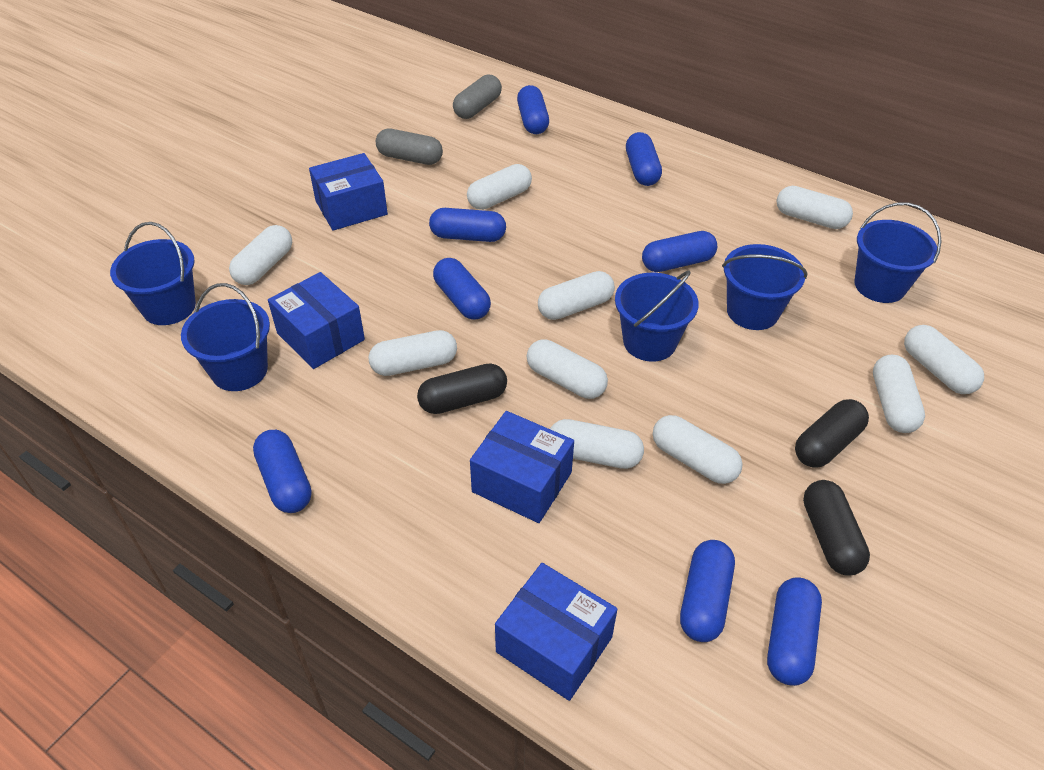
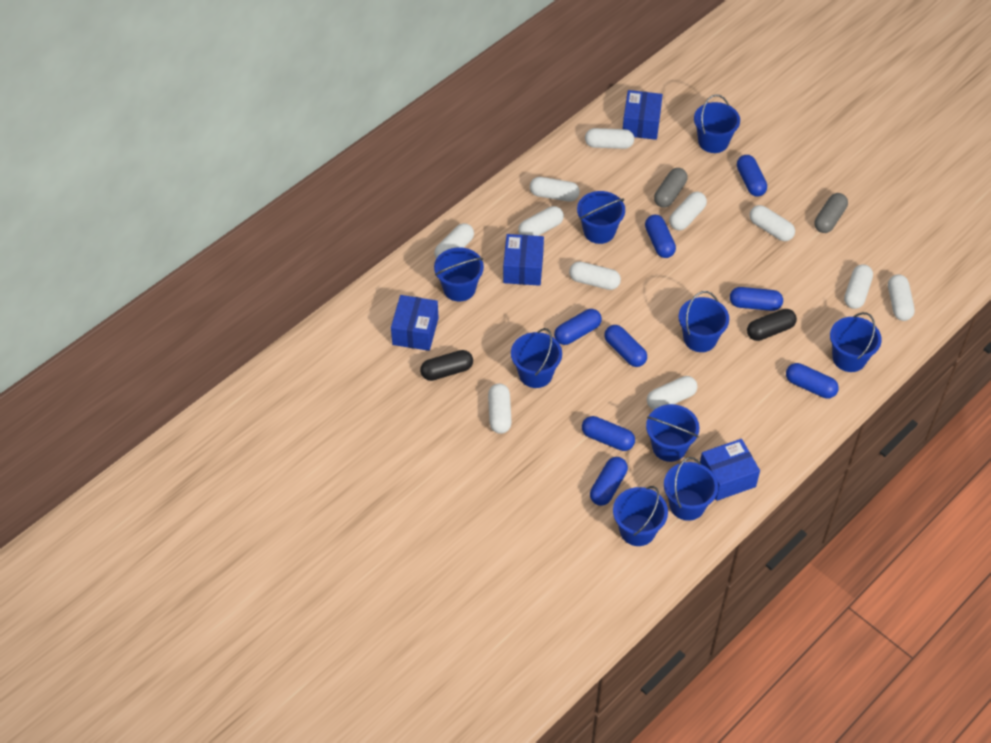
black capsule: [417,364,507,414] [795,399,869,468] [803,480,870,576] = 3 -> [420,350,473,381] [747,309,797,341] = 2
blue bucket: [110,222,196,325] [181,283,270,391] [615,270,699,362] [722,244,808,330] [855,202,942,303] = 5 -> [434,247,484,302] [511,328,562,388] [577,191,625,244] [613,486,668,546] [646,404,699,462] [664,457,718,521] [678,291,729,352] [694,94,740,153] [830,312,882,372] = 9
white capsule: [229,225,292,285] [369,330,457,376] [467,164,532,210] [527,339,608,399] [538,271,615,320] [550,419,644,469] [653,415,743,484] [776,186,853,229] [873,355,925,433] [904,325,984,394] = 10 -> [434,223,474,259] [488,383,512,434] [518,206,564,236] [530,177,580,202] [569,262,621,290] [585,128,634,149] [647,376,697,410] [669,192,707,231] [749,205,795,241] [844,264,873,309] [888,274,915,321] = 11

